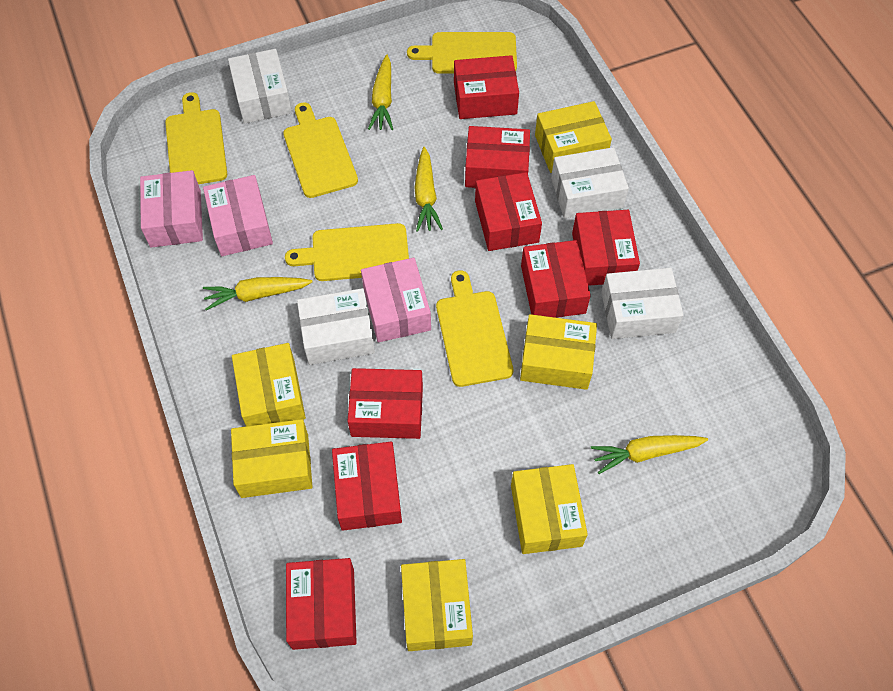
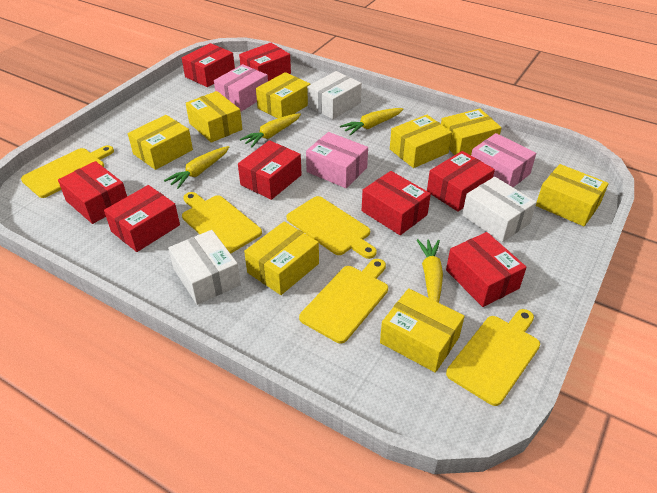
white box: [228,49,292,123] [297,288,375,365] [551,147,629,218] [601,268,684,339] = 4 -> [168,230,241,305] [307,71,362,119] [462,177,537,242] = 3
yellow box: [231,419,313,498] [232,343,306,426] [401,559,473,651] [511,464,588,554] [520,314,597,390] [535,101,612,173] = 6 -> [128,115,193,170] [186,91,242,143] [244,221,319,295] [256,72,310,118] [380,288,465,373] [390,115,452,168] [441,109,502,155] [536,164,609,226] = 8

